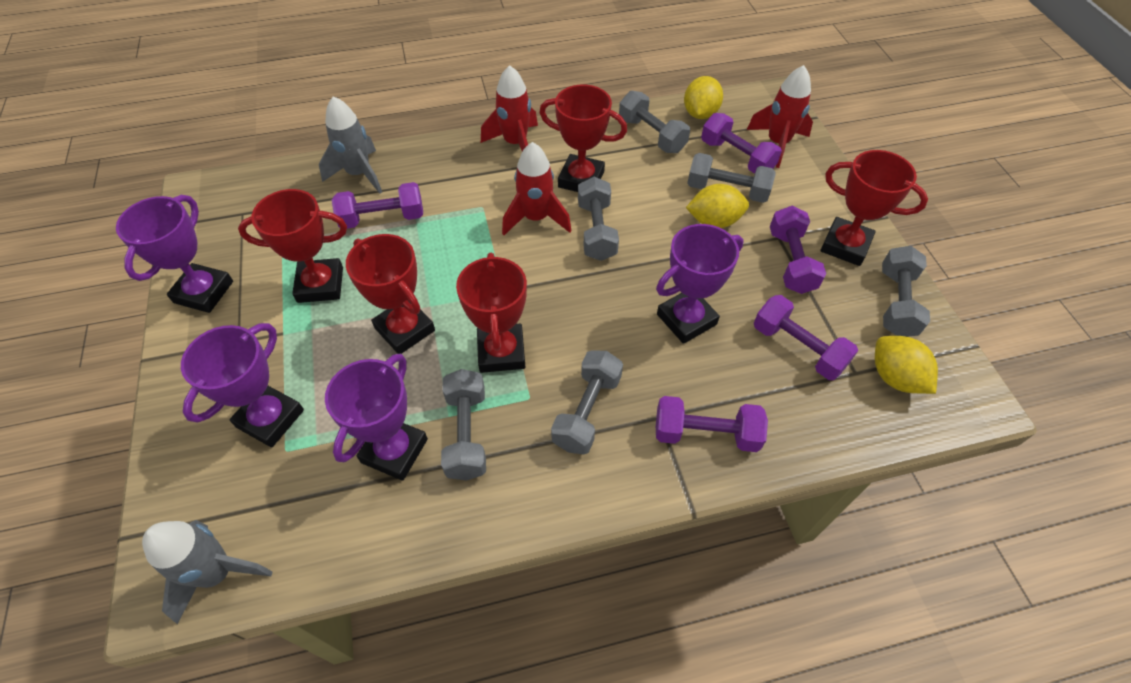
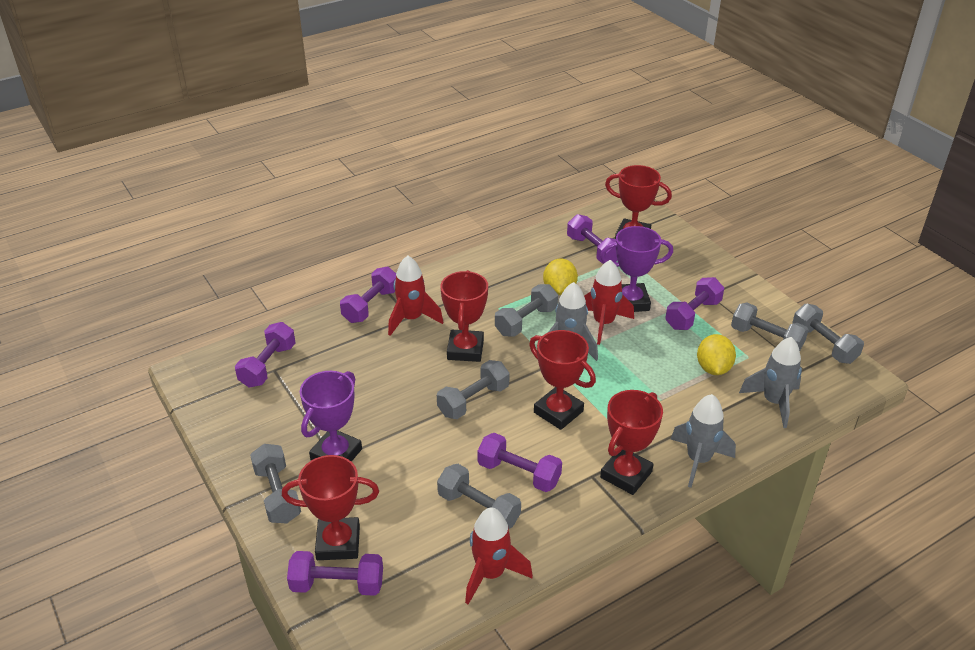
grey rocket: [142,520,273,624] [319,96,382,194] = 2 -> [549,282,598,361] [670,394,736,488] [739,337,802,428] = 3
purple dumbbell: [332,182,423,229] [656,396,768,452] [701,113,782,174] [754,295,858,380] [770,206,826,294] = 5 -> [235,322,296,388] [287,551,383,596] [340,267,396,323] [478,433,562,492] [567,214,618,264] [665,277,724,330] = 6
purple trophy: [116,195,233,313] [181,323,304,447] [325,354,428,481] [656,224,744,344] = 4 -> [300,371,362,462] [600,226,673,312] = 2
yellow lemon: [684,76,723,119] [686,184,749,228] [875,336,938,394] = 3 -> [543,259,578,295] [697,334,736,375] = 2

